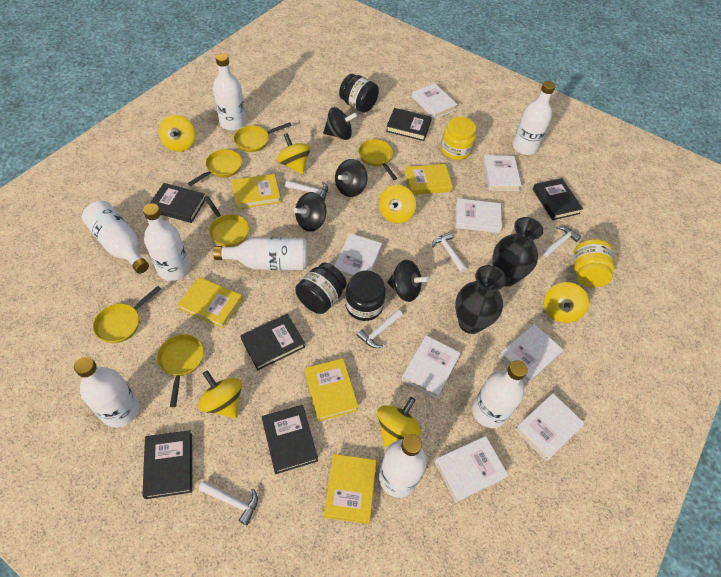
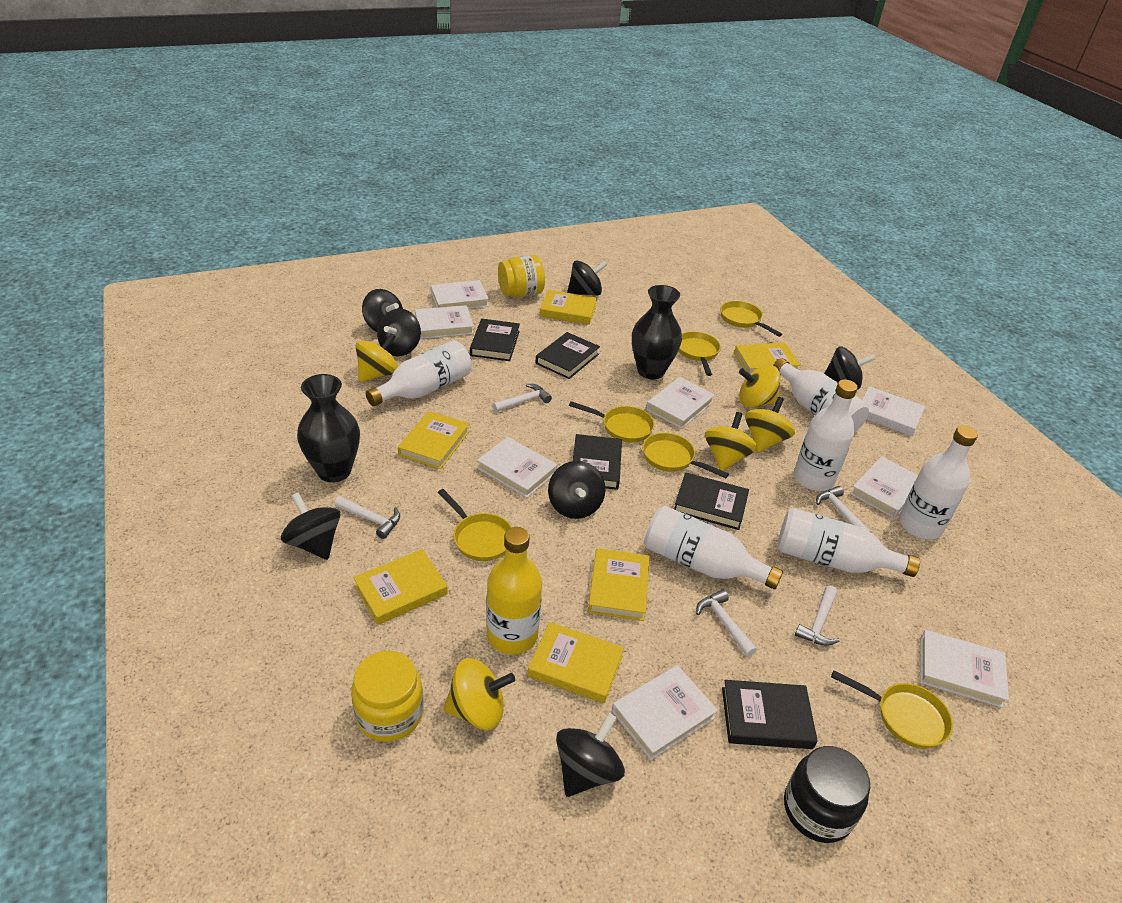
black book: [142,430,192,499] [150,183,205,223] [240,314,305,370] [262,405,318,474] [386,108,432,141] [533,178,583,220] = 6 -> [470,319,520,361] [536,332,600,379] [573,434,622,490] [674,472,749,530] [722,680,818,749] = 5
black jar: [295,263,347,314] [339,74,379,113] [345,270,386,321] = 3 -> [784,746,870,843] = 1
black spinning top: [294,192,327,232] [323,107,357,140] [335,159,368,197] [387,260,429,302] = 4 -> [281,492,340,560] [362,289,403,332] [377,309,421,356] [548,461,606,519] [556,713,625,797] [567,260,608,296] [824,346,876,390] = 7
white bottle: [74,357,139,428] [82,201,149,273] [143,203,190,281] [213,53,246,131] [213,237,307,270] [379,434,427,497] [472,360,528,428] [512,81,556,155] = 8 -> [366,340,472,406] [644,506,783,590] [773,358,869,432] [777,508,920,577] [794,380,858,491] [899,425,978,539] = 6
yellow book: [178,277,243,328] [231,174,281,209] [305,358,359,421] [324,454,377,524] [404,164,453,195] = 5 -> [353,549,448,625] [398,411,469,469] [527,622,624,703] [540,290,597,325] [588,548,650,621] [734,342,801,374] = 6
yellow bottle: none = 0 -> [486,527,542,654] = 1
yellow spinning top: [159,114,195,152] [198,370,242,418] [277,133,311,175] [377,397,421,447] [379,185,416,223] [544,282,589,323] = 6 -> [356,333,398,382] [443,658,515,730] [705,412,757,471] [739,365,780,408] [745,397,795,453] = 5

